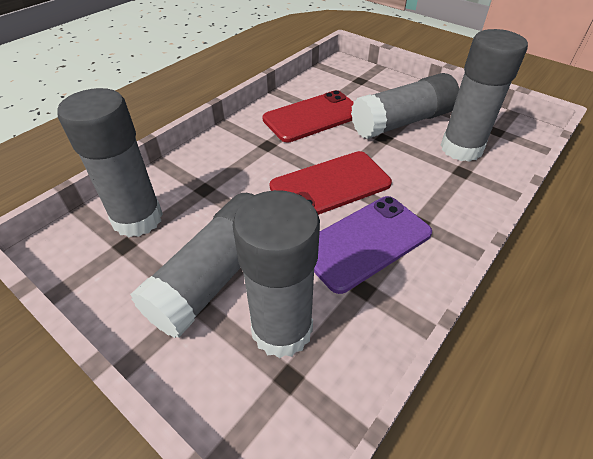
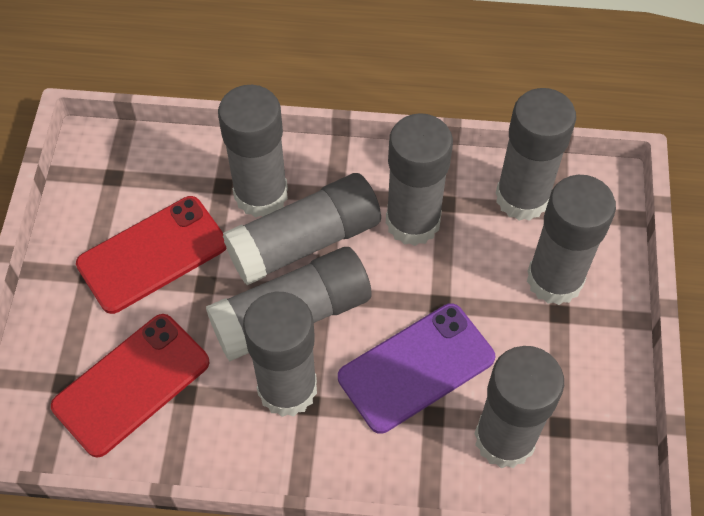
grey glue stick: [57,88,163,237] [130,193,254,338] [233,190,320,358] [351,73,459,139] [441,29,528,162] = 5 -> [206,247,372,362] [218,85,288,218] [223,173,381,285] [243,292,317,417] [386,113,453,246] [475,346,564,468] [496,88,576,221] [527,175,616,305] = 8

